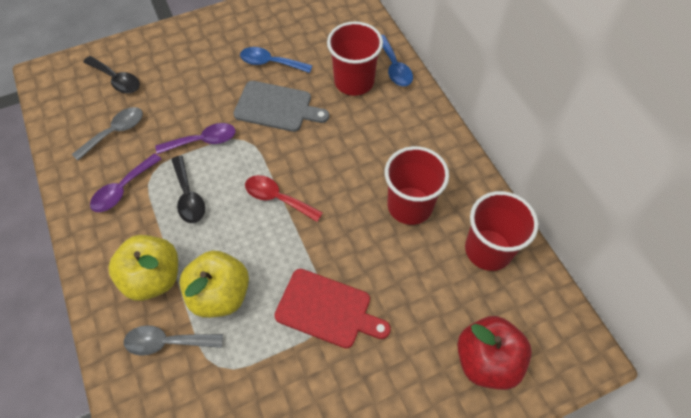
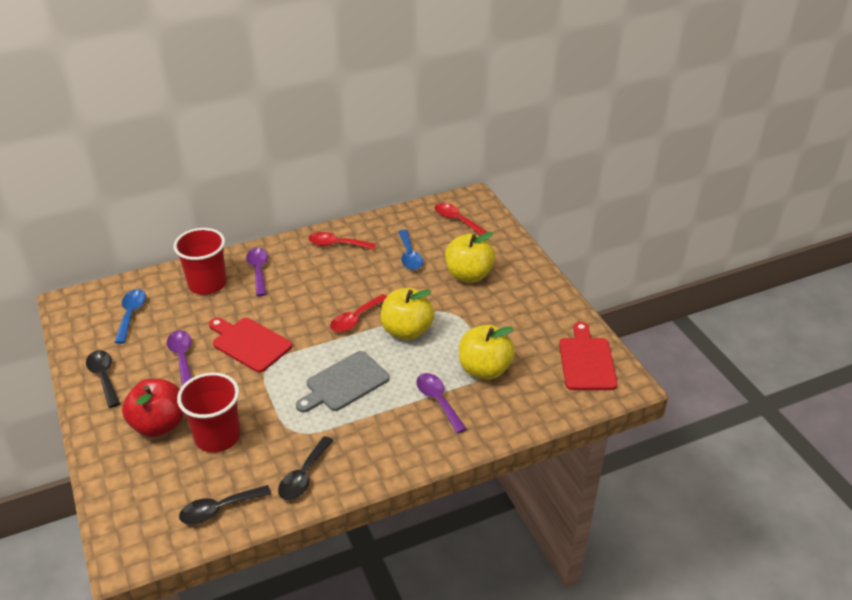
black spoon: [83,56,140,93] [171,155,205,223] = 2 -> [86,350,120,408] [179,485,271,525] [278,436,334,500] = 3
grey spoon: [72,107,143,161] [124,325,223,356] = 2 -> none = 0
purple spoon: [90,153,162,212] [155,123,236,154] = 2 -> [167,330,192,386] [246,248,268,296] [416,373,467,433] = 3
red cup: [327,21,383,96] [385,146,449,225] [465,191,538,271] = 3 -> [174,228,227,295] [177,372,240,452] = 2
red cutting board: [274,269,391,349] = 1 -> [209,318,292,372] [559,322,617,390] = 2
red spoon: [245,175,323,222] = 1 -> [308,232,376,250] [330,294,387,332] [435,203,487,235] = 3
yellow apple: [108,235,178,301] [179,250,249,318] = 2 -> [381,288,435,340] [445,232,495,282] [459,325,515,380] = 3

